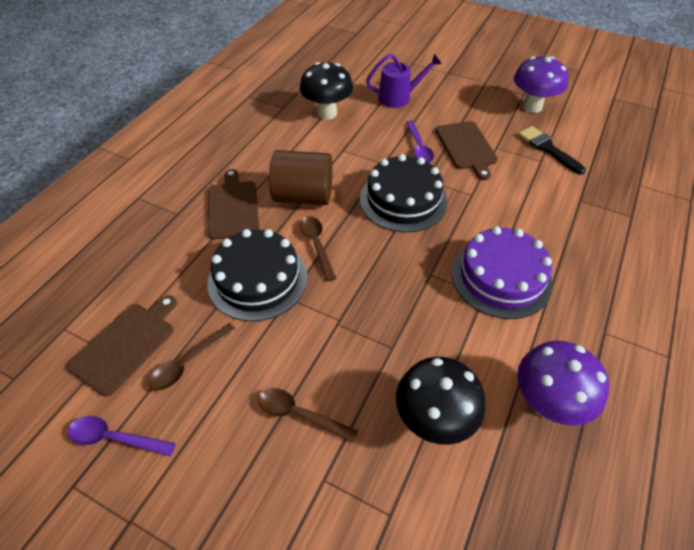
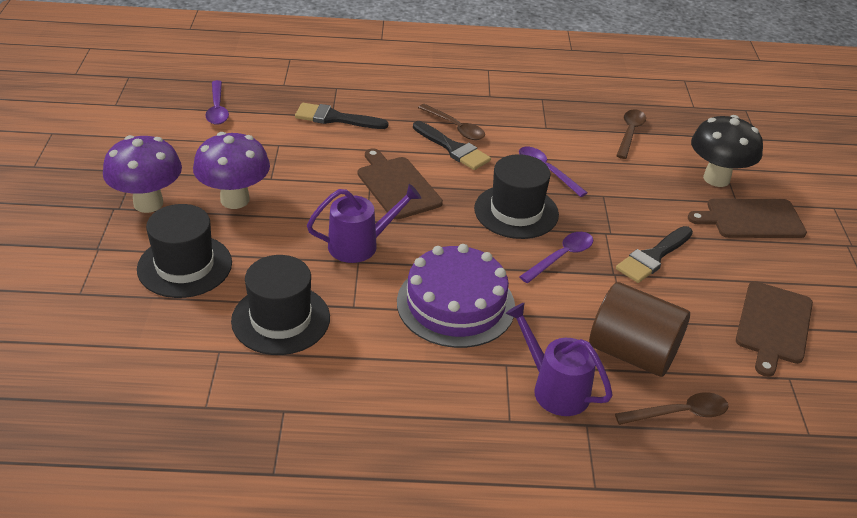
black brush: [518,126,586,175] = 1 -> [295,103,388,129] [413,121,491,170] [616,226,693,283] = 3
black cake: [207,229,308,321] [360,154,447,232] = 2 -> none = 0
black hat: none = 0 -> [137,204,232,298] [231,255,330,355] [474,154,559,239] = 3
black mushroom: [300,62,353,120] [396,357,486,445] = 2 -> [691,115,763,187] = 1
purple spoon: [68,416,176,456] [406,120,434,163] = 2 -> [205,80,229,125] [519,147,588,197] [519,232,593,283] = 3
purple watering can: [366,54,442,108] = 1 -> [307,184,421,263] [506,303,613,416] = 2

